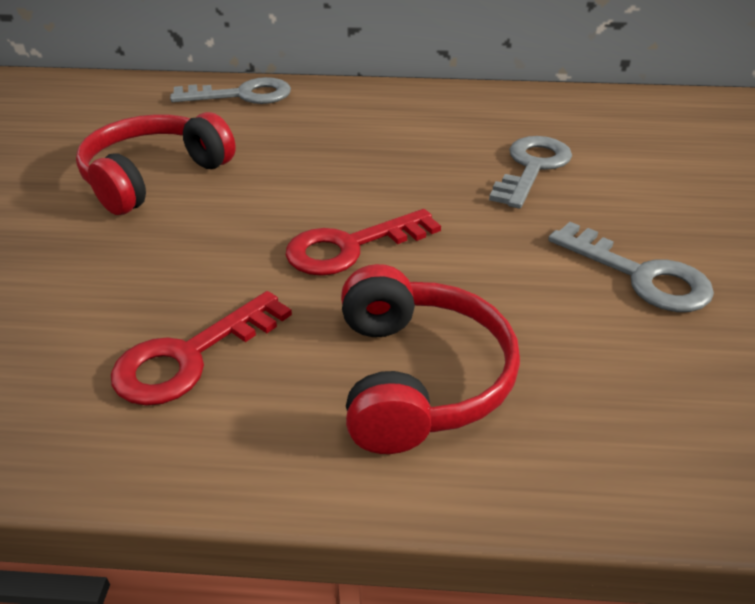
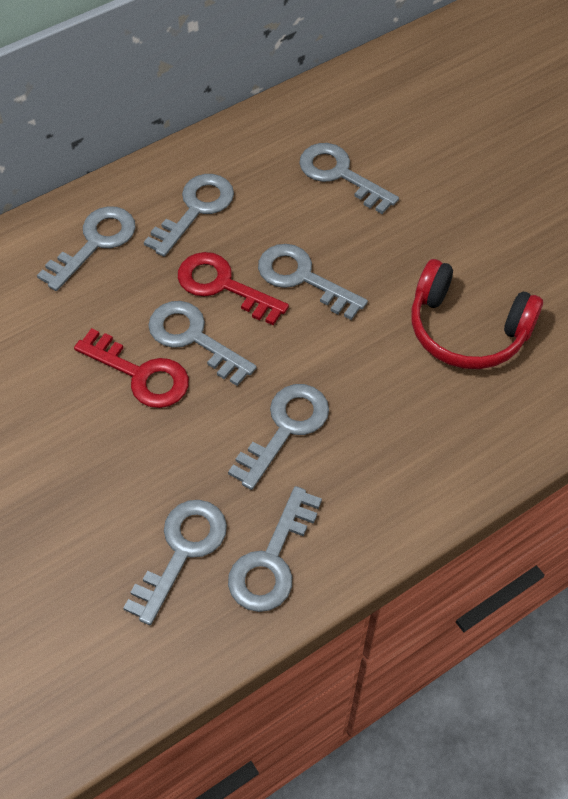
grey key: [170,77,291,104] [489,136,572,209] [548,222,714,312] = 3 -> [37,206,135,291] [123,500,227,625] [144,174,234,257] [148,301,257,386] [228,384,329,490] [228,486,322,612] [258,244,368,320] [299,143,399,214] = 8
red headphones: [76,112,236,215] [341,264,520,454] = 2 -> [411,259,543,369] = 1

